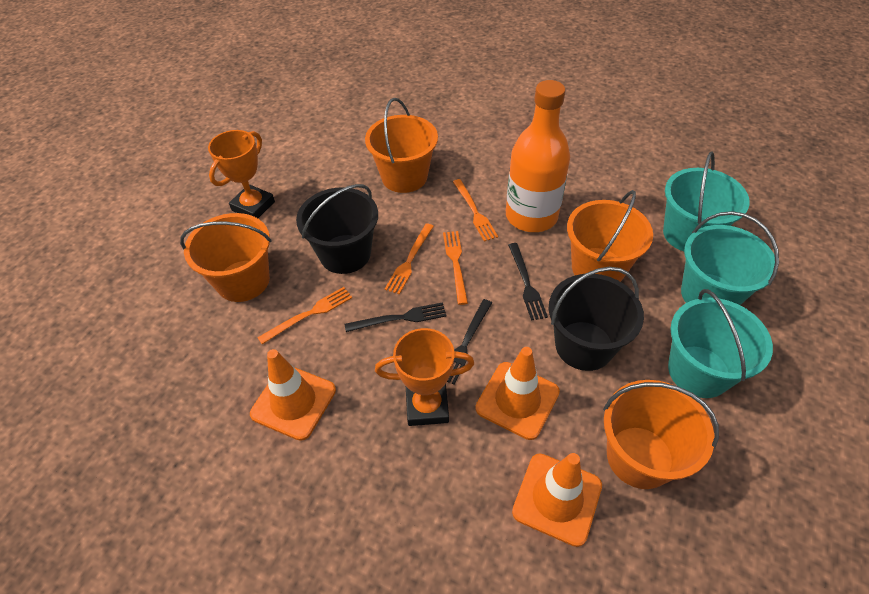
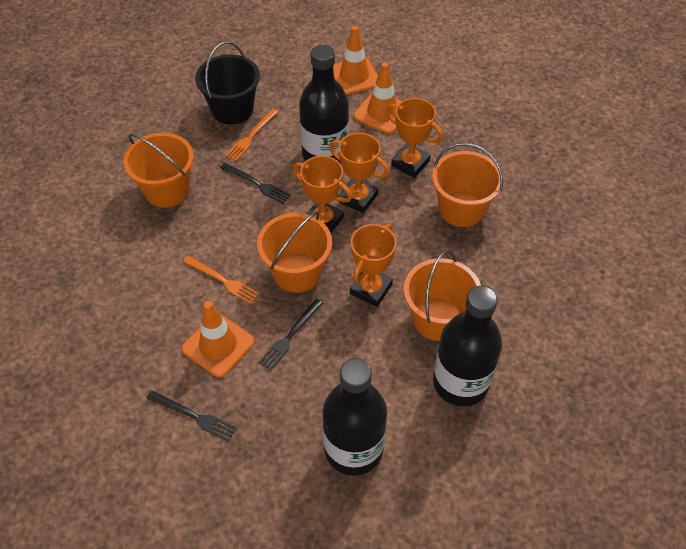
black bottle: none = 0 -> [299,45,349,164] [322,358,387,476] [433,286,502,406] = 3
black bucket: [296,184,378,274] [549,267,644,371] = 2 -> [195,41,260,125] = 1
orange bottle: [506,80,570,232] = 1 -> none = 0
orange fork: [257,287,352,344] [385,223,434,294] [443,231,468,305] [453,179,498,241] = 4 -> [183,256,259,304] [225,109,278,161] = 2
orange trophy: [208,130,275,218] [375,328,474,426] = 2 -> [293,156,352,233] [329,133,390,213] [350,224,396,307] [386,98,443,178] = 4
turquoise bucket: [663,151,750,251] [668,289,773,398] [681,211,779,305] = 3 -> none = 0

